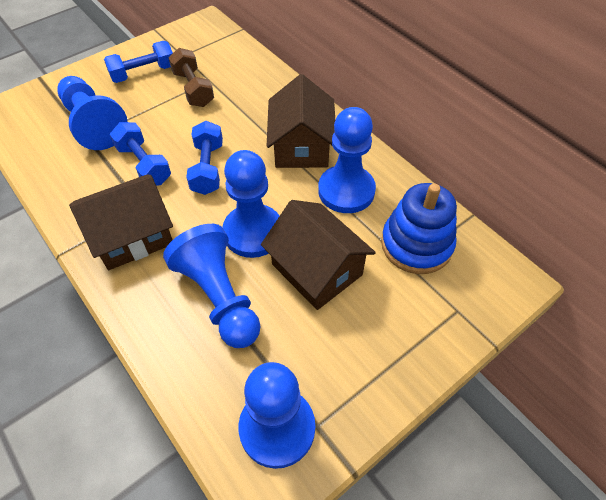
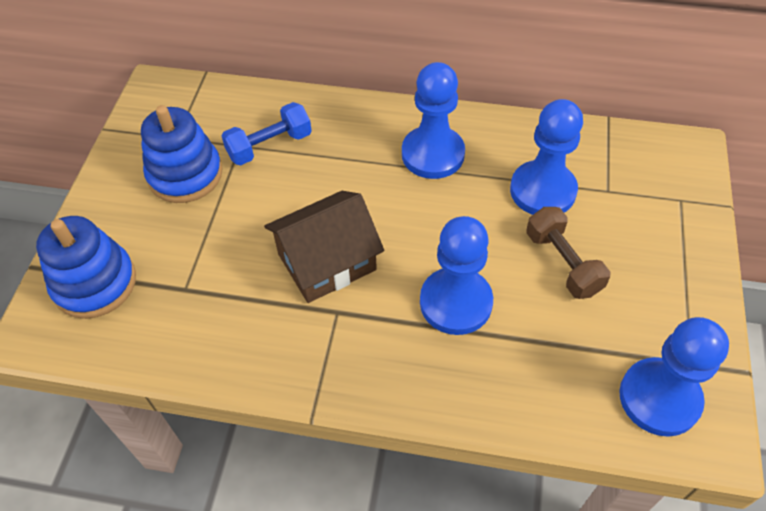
blue dumbbell: [104,41,173,83] [110,122,171,186] [186,121,223,195] = 3 -> [221,102,312,165] = 1
blue pawn: [58,76,127,150] [163,224,260,348] [222,150,280,258] [239,362,315,469] [318,107,376,213] = 5 -> [402,62,465,179] [420,216,493,335] [510,99,583,215] [619,317,729,437] = 4
blue stacking toy: [381,183,457,274] = 1 -> [36,216,136,319] [141,105,223,203] = 2
brown house: [69,174,173,270] [261,200,376,310] [267,74,335,168] = 3 -> [264,191,384,303] = 1

